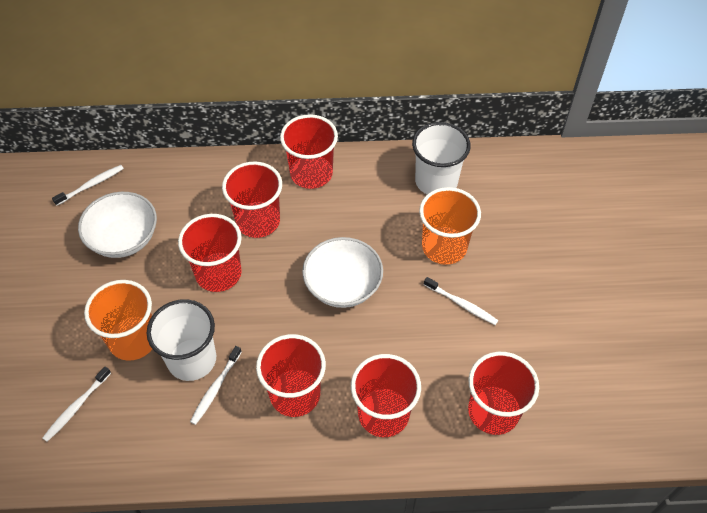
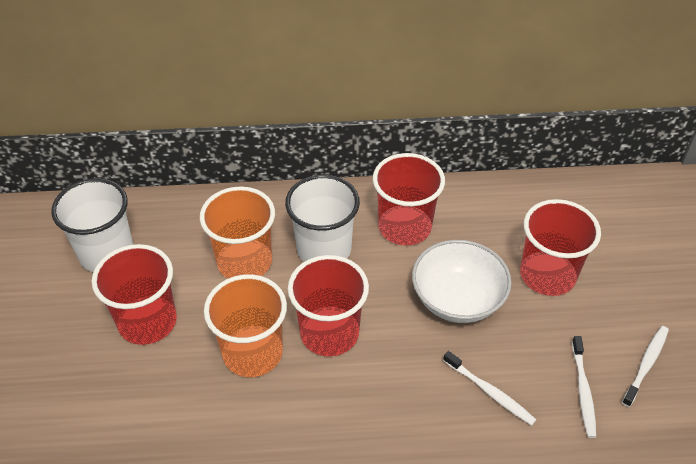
red cup: [178,214,242,292] [222,162,282,238] [256,334,326,417] [280,114,338,189] [351,354,421,437] [468,352,539,435] = 6 -> [92,244,177,345] [288,255,369,356] [373,153,445,246] [520,199,601,296] = 4
white bowl: [78,192,157,258] [302,237,383,308] = 2 -> [412,240,512,323] = 1
white toothbrush: [43,367,111,442] [52,165,124,206] [190,346,242,425] [424,277,499,325] = 4 -> [443,351,536,426] [572,336,596,438] [622,326,669,407] = 3

